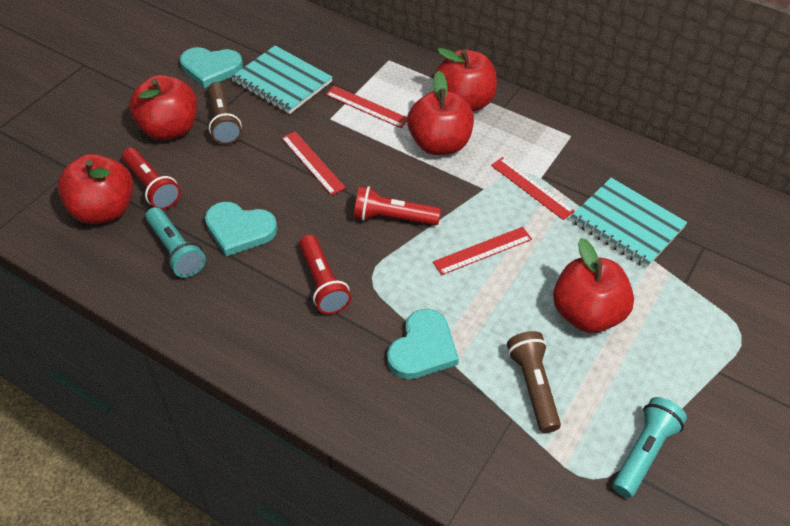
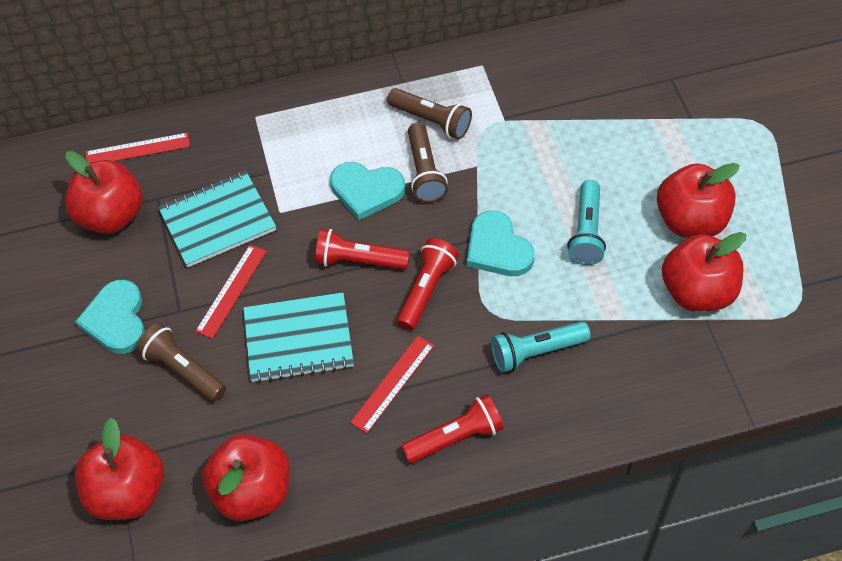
brown flashlight: [208,82,242,145] [507,331,561,433] = 2 -> [136,323,226,402] [387,88,472,139] [408,123,448,203] = 3
red ruler: [281,131,346,195] [325,86,407,128] [433,227,532,275] [491,157,575,220] = 4 -> [85,133,190,163] [195,245,267,339] [350,336,434,433] = 3

